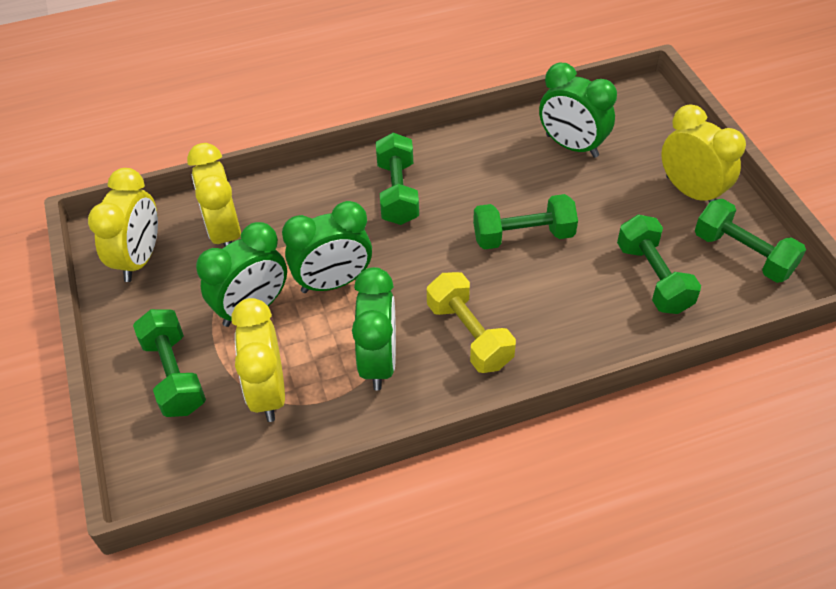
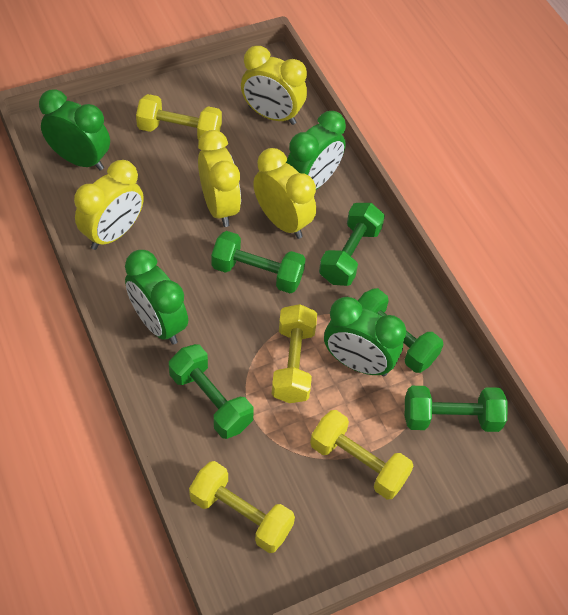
yellow dumbbell: [427,272,516,373] = 1 -> [136,94,222,140] [189,461,295,553] [272,304,317,403] [310,410,413,500] = 4

